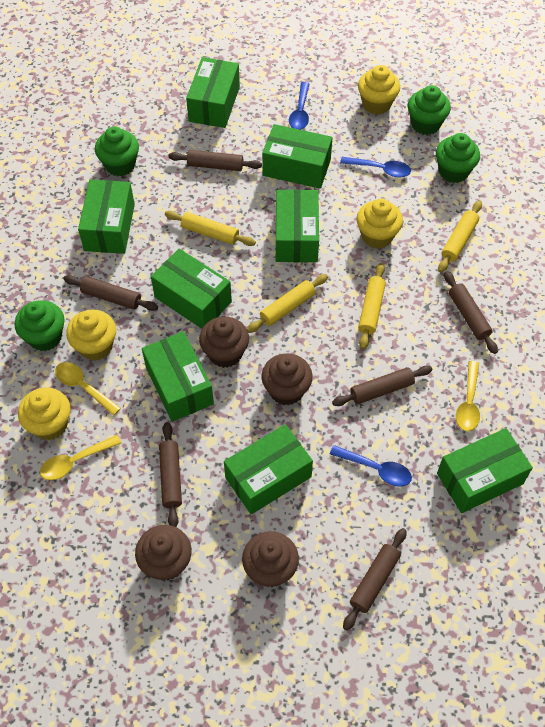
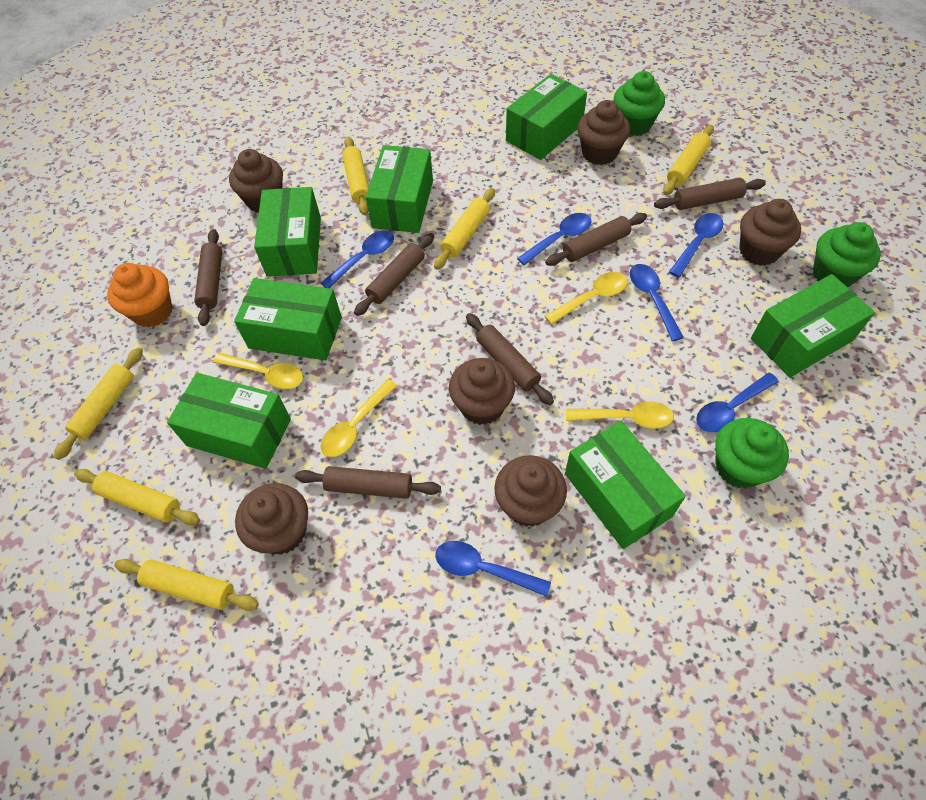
blue spoon: [289,82,310,130] [330,445,412,487] [340,157,411,178] = 3 -> [320,230,394,288] [435,541,551,597] [517,213,592,265] [630,264,684,341] [669,213,724,277] [696,373,779,432] = 6
brown cupcake: [135,525,192,581] [199,317,249,368] [242,531,299,587] [261,353,313,406] = 4 -> [229,149,283,212] [235,483,308,555] [449,358,515,425] [494,455,567,527] [578,100,630,165] [739,199,801,266] = 6
green box: [78,180,135,254] [142,331,214,422] [151,249,232,329] [186,57,240,128] [224,424,313,514] [262,124,332,189] [276,190,319,262] [437,428,533,513] = 8 -> [167,373,291,469] [234,278,342,360] [254,187,321,277] [366,145,433,233] [506,74,587,160] [565,421,686,549] [751,274,875,378] = 7
green cupcake: [15,300,65,351] [95,127,139,176] [408,85,451,135] [436,133,480,183] = 4 -> [614,71,665,136] [715,418,789,489] [813,222,881,287] = 3
orange cupcake: none = 0 -> [107,263,173,327] = 1
yellow cupcake: [18,387,71,440] [66,310,116,361] [357,198,403,249] [358,65,400,115] = 4 -> none = 0
yellow rolling pin: [165,211,256,246] [247,274,328,333] [358,263,386,349] [438,201,482,273] = 4 -> [54,347,143,460] [74,469,200,525] [114,559,259,611] [342,137,369,216] [434,188,495,270] [663,125,714,195] = 6
yellow spoon: [40,435,121,480] [55,362,121,416] [456,361,480,431] = 3 -> [213,353,303,389] [320,379,397,457] [545,272,628,325] [566,401,674,429] = 4

